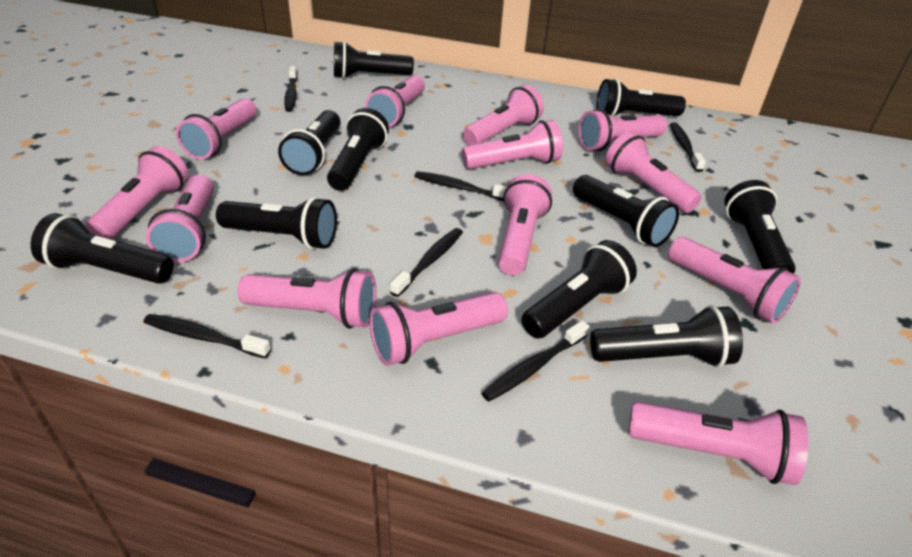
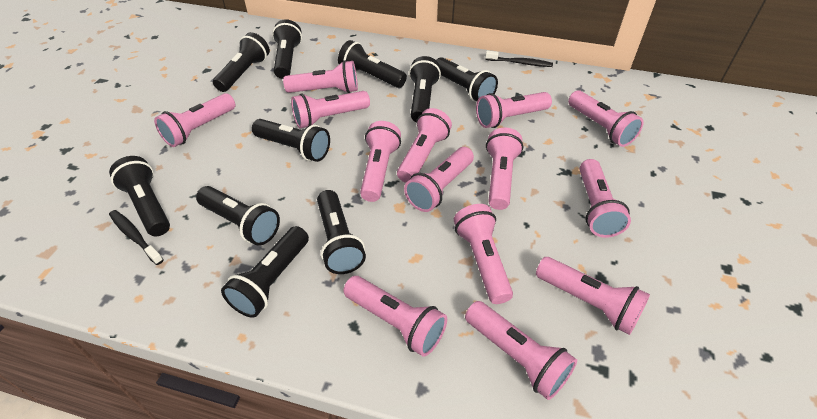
black toothbrush: [144,314,271,359] [284,66,298,112] [390,228,463,297] [415,171,507,201] [482,320,589,401] [670,122,706,172] = 6 -> [109,210,164,265] [485,51,553,67] = 2
pink flashlight: [86,146,189,240] [146,175,214,262] [176,98,257,160] [237,268,376,329] [365,75,425,127] [369,292,508,366] [462,120,563,169] [463,85,544,146] [498,174,552,275] [578,109,667,151] [605,132,702,213] [628,402,808,485] [668,237,801,324] = 13 -> [154,93,235,147] [283,60,358,93] [291,91,370,128] [343,276,447,357] [360,121,401,202] [397,108,452,183] [404,147,474,212] [454,204,513,304] [465,301,577,400] [476,92,552,128] [486,128,523,210] [536,257,650,335] [568,90,643,147] [579,159,631,238] = 14

